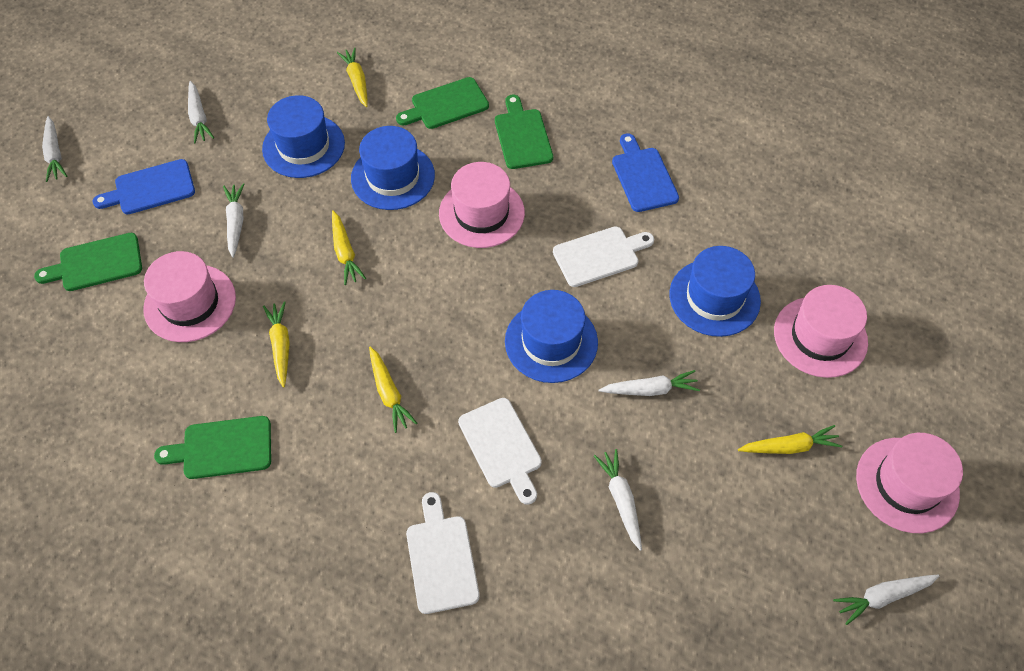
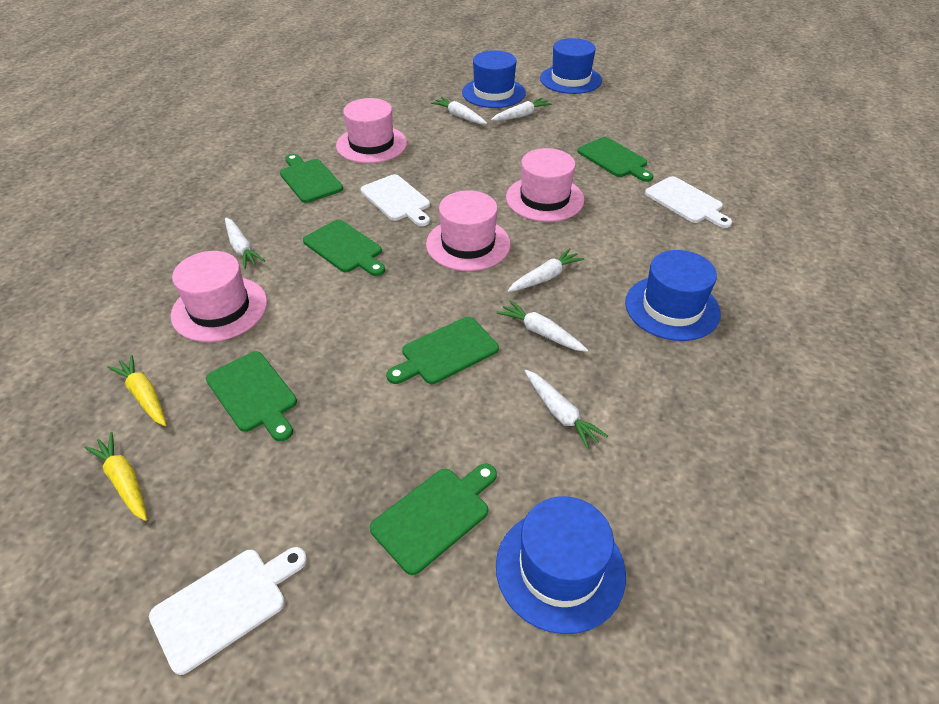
blue cutting board: [93,159,195,215] [612,133,679,212] = 2 -> none = 0
green cutting board: [34,233,142,291] [154,416,271,479] [396,77,489,129] [495,95,553,169] = 4 -> [206,351,297,441] [280,154,343,203] [303,220,385,276] [370,464,497,575] [386,317,499,384] [577,137,653,182] = 6
yellow carrot: [263,301,290,388] [332,210,366,285] [337,48,368,107] [369,347,417,433] [738,425,843,454] = 5 -> [84,432,147,521] [108,355,166,426] = 2

